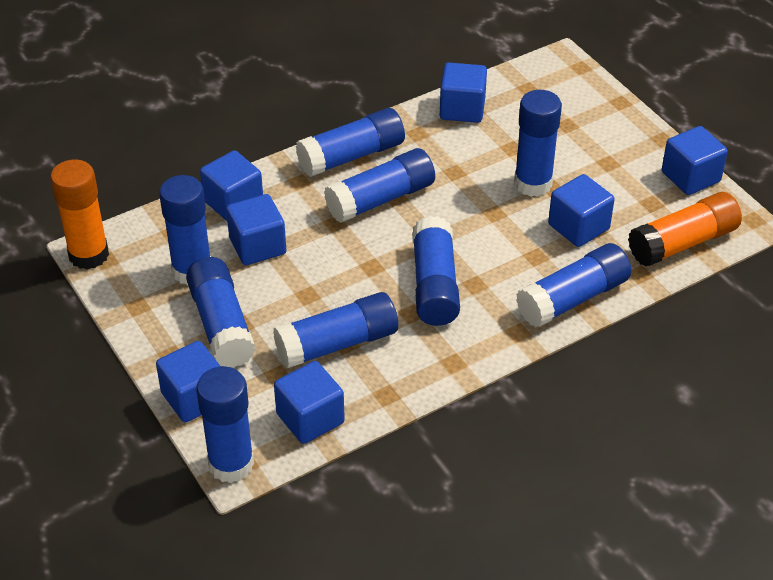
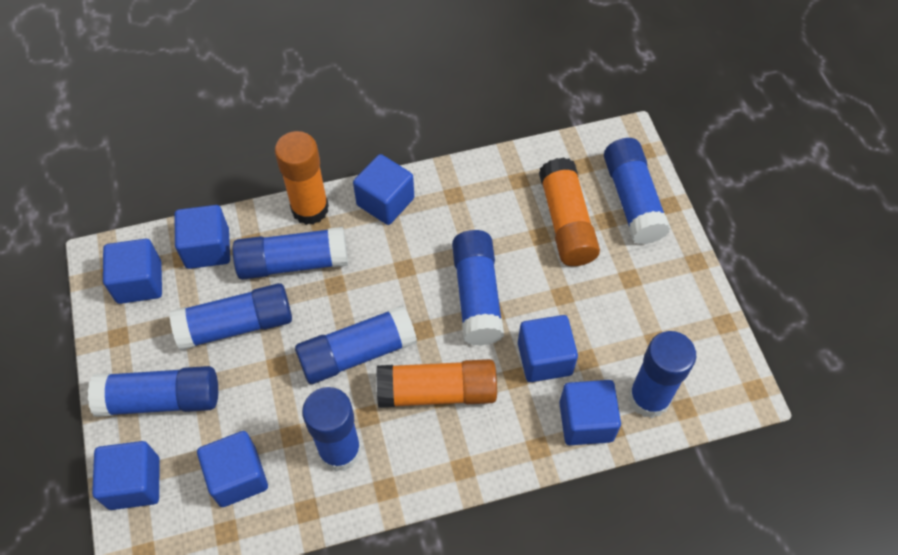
blue glue stick: [159,175,211,285] [186,257,256,368] [196,366,254,483] [273,292,398,368] [296,108,405,177] [324,148,435,223] [412,216,460,326] [514,90,562,197] [516,243,631,327] = 9 -> [88,366,218,417] [169,283,292,350] [233,227,348,280] [295,305,417,384] [302,387,361,472] [452,230,504,346] [604,138,671,244] [628,331,696,418] = 8
orange glue stick: [50,159,109,269] [628,192,742,267] = 2 -> [275,131,329,225] [376,359,497,408] [539,157,600,266] = 3

